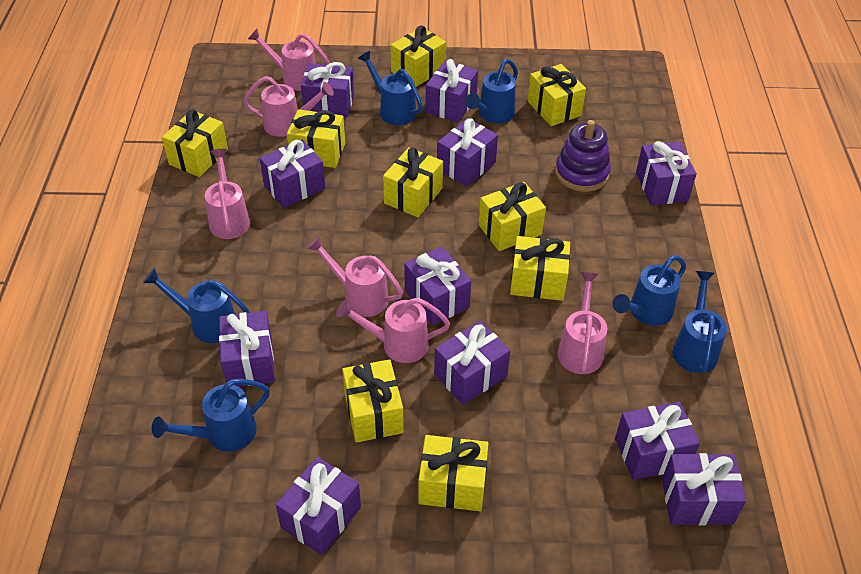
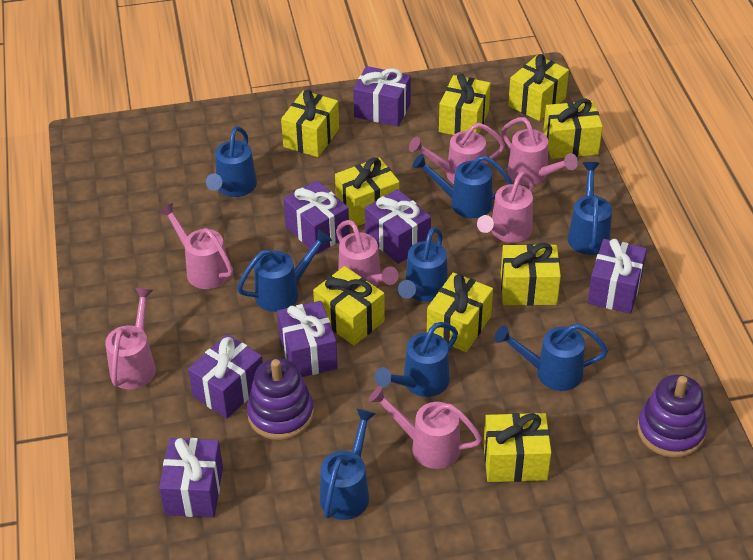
blue watering can: [143,268,250,343] [152,379,270,452] [358,51,423,125] [465,59,518,123] [613,255,686,326] [672,271,727,373] = 6 -> [206,126,257,197] [237,229,332,312] [320,409,376,520] [375,322,458,397] [398,227,448,302] [412,154,513,218] [495,324,608,391] [568,162,612,255] = 8
pink watering can: [205,149,250,239] [243,76,334,137] [248,29,330,91] [307,236,403,317] [336,298,450,363] [558,272,607,374] = 6 -> [105,288,156,390] [159,203,233,289] [336,220,399,287] [368,386,482,469] [409,123,505,184] [477,172,534,243] [502,117,578,185] = 7
purple gift: [219,311,275,387] [260,140,325,208] [276,457,361,555] [301,62,354,117] [404,247,471,325] [426,59,478,123] [434,321,510,405] [437,118,498,186] [615,401,700,480] [636,141,697,206] [662,453,746,525] = 11 -> [159,438,223,518] [188,334,263,419] [277,301,338,377] [283,180,349,254] [353,66,411,126] [365,189,431,264] [587,239,647,314] = 7
purple stacking toy: [555,120,611,192] = 1 -> [247,358,314,440] [637,375,707,458] = 2

